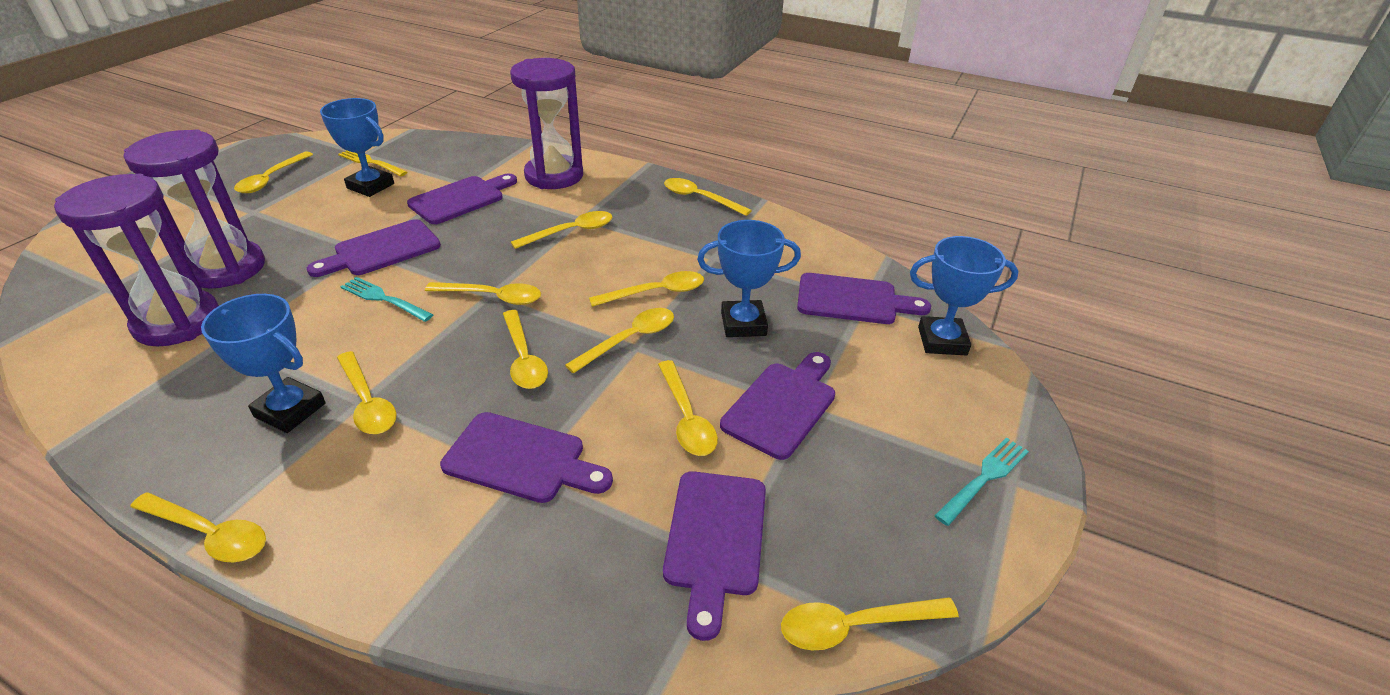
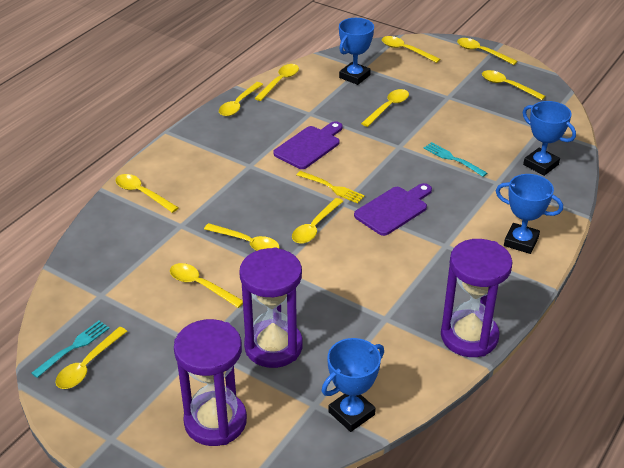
purple cutting board: [307,219,441,277] [407,174,517,224] [440,412,613,503] [663,471,766,641] [720,352,835,460] [797,273,931,324] = 6 -> [273,121,343,169] [354,183,432,236] = 2

